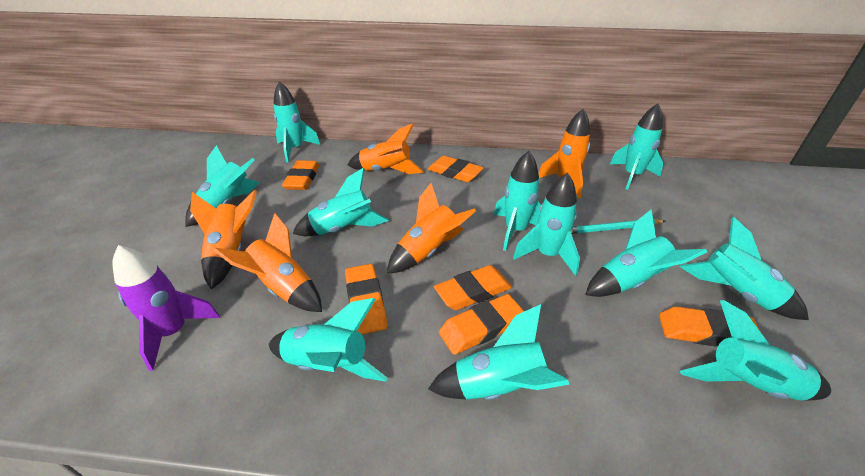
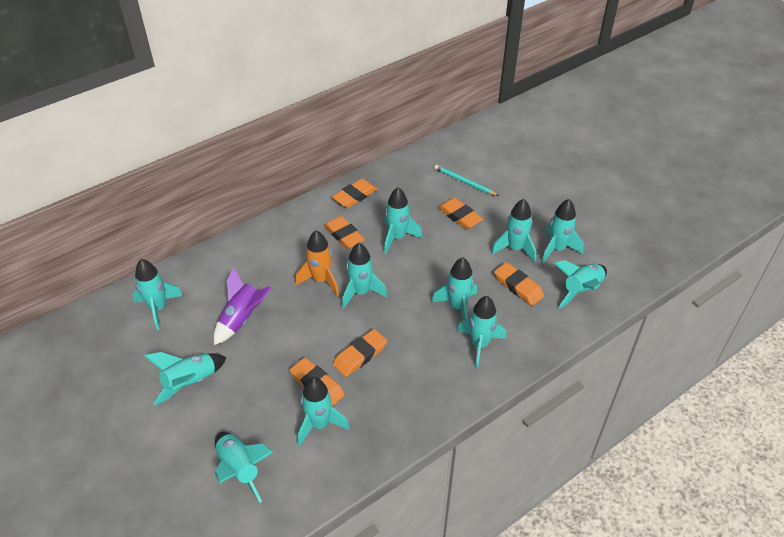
orange rocket: [190,190,257,289] [213,213,322,312] [348,123,424,174] [387,183,476,274] [538,109,590,198] = 5 -> [295,230,339,296] = 1

